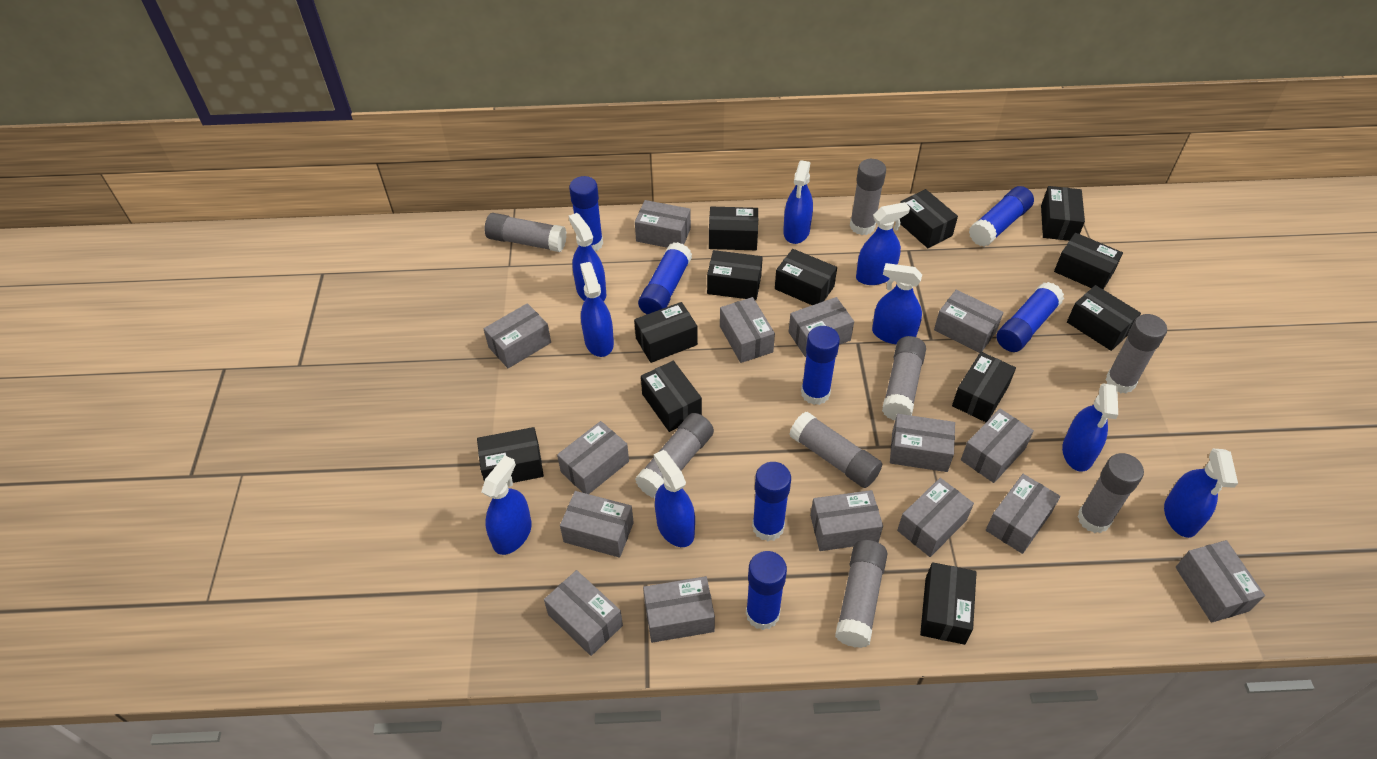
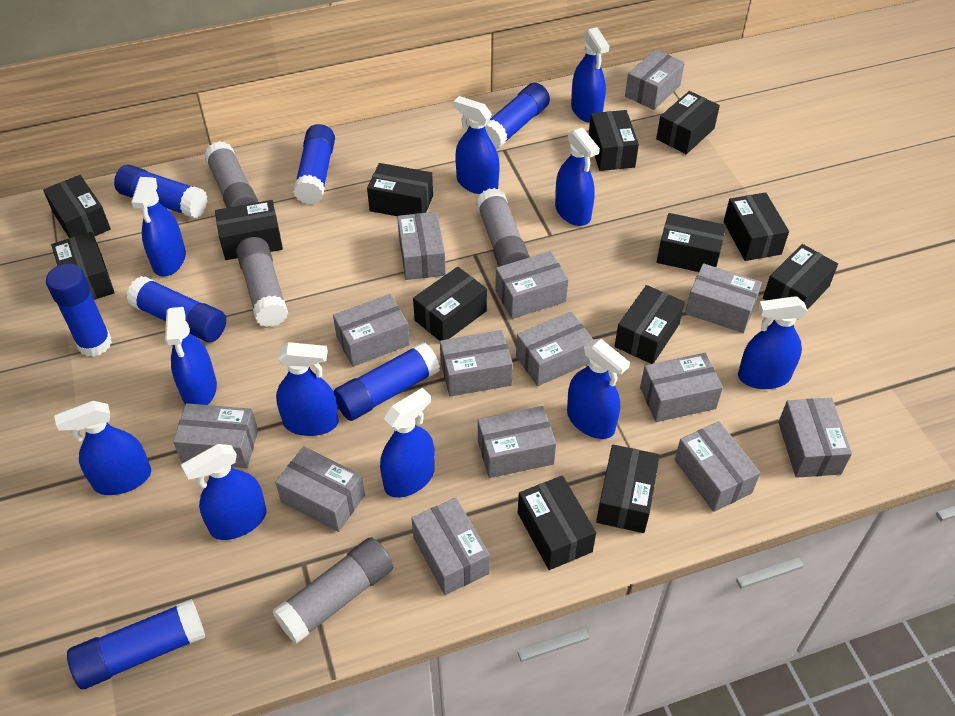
black box: [477,427,544,483] [634,302,698,363] [641,361,702,432] [707,250,763,300] [709,207,758,250] [775,249,837,305] [900,189,958,248] [920,562,977,645] [952,352,1016,422] [1041,186,1085,241] [1054,233,1123,289] [1067,285,1141,351] = 12 -> [43,175,111,238] [51,232,115,300] [215,200,283,260] [367,163,433,216] [413,267,487,341] [518,475,596,570] [589,110,639,171] [596,444,660,533] [615,285,685,364] [656,91,720,154] [657,213,726,272] [724,192,789,261] [763,244,838,310] = 13
blue spray bottle: [482,456,532,555] [569,213,606,301] [580,262,614,357] [654,450,695,547] [783,160,813,244] [856,202,910,285] [872,263,922,344] [1062,384,1118,472] [1164,449,1238,538] = 9 -> [54,401,151,495] [131,177,186,277] [165,307,217,405] [181,444,267,540] [276,342,339,436] [380,388,435,498] [454,96,500,194] [555,127,600,226] [567,339,630,439] [571,27,610,123] [738,296,808,389] = 11
grey box: [483,303,551,368] [544,570,623,656] [557,421,629,494] [560,491,634,558] [635,200,691,248] [643,576,715,643] [720,297,775,363] [789,297,854,357] [810,490,883,551] [890,414,955,472] [897,478,974,557] [934,290,1004,353] [961,409,1034,483] [986,474,1060,554] [1176,540,1265,623] = 15 -> [173,403,258,468] [275,446,365,532] [333,294,410,367] [397,212,446,280] [411,498,490,595] [440,330,513,397] [478,406,556,478] [495,251,568,319] [516,311,593,386] [625,49,685,110] [640,353,723,422] [675,421,760,512] [685,263,762,333] [778,398,852,478] = 14
grey glue stick: [484,213,567,252] [635,413,714,498] [789,412,882,488] [835,540,887,648] [850,159,886,235] [882,336,926,420] [1077,453,1144,533] [1105,314,1167,394] = 8 -> [204,141,258,208] [236,237,288,327] [273,537,393,644] [476,188,530,267] = 4

